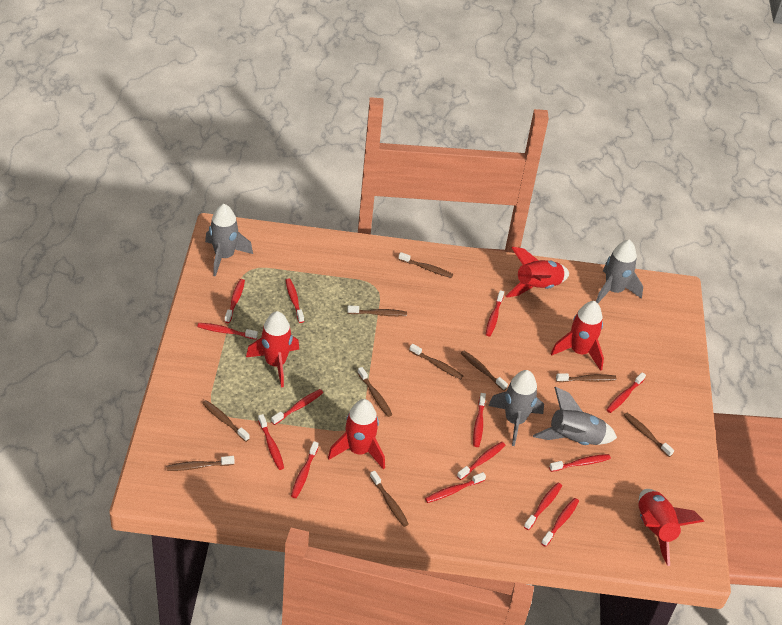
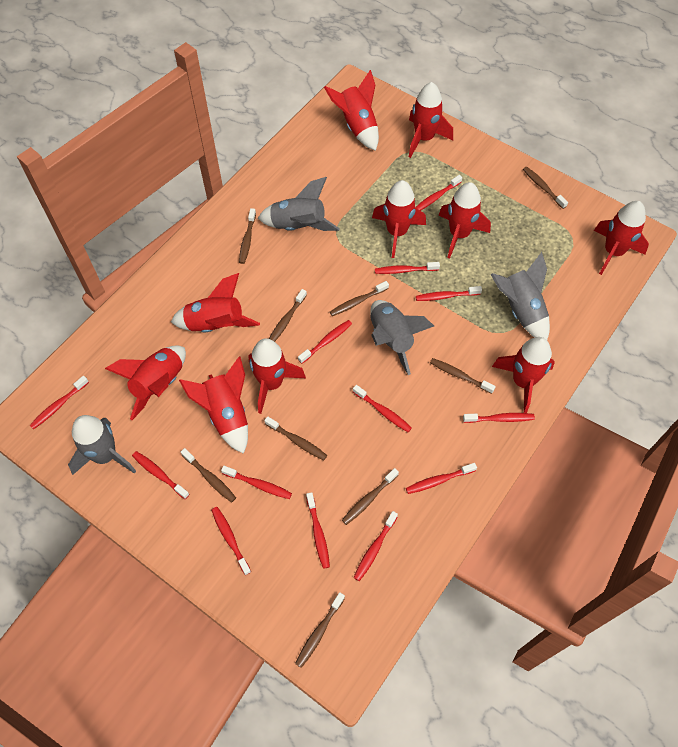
brown toothbrush: [166,456,235,471] [202,400,250,442] [347,305,407,316] [358,367,393,417] [370,471,409,527] [398,252,453,278] [409,344,463,379] [461,350,508,391] [556,373,616,382] [623,413,674,457] = 10 -> [181,448,236,502] [239,208,256,264] [264,416,327,460] [269,289,307,342] [295,592,345,668] [330,281,389,316] [342,468,399,525] [430,358,496,394] [523,167,568,209] = 9
red rocket: [246,311,299,387] [328,399,385,470] [506,247,569,298] [551,301,604,371] [639,489,704,566] = 5 -> [105,345,186,420] [171,273,260,333] [179,356,248,454] [249,338,306,414] [324,70,379,151] [372,180,426,258] [409,82,453,158] [438,182,491,259] [492,337,555,413] [594,201,649,275] = 10
red toothbrush: [197,323,258,340] [224,279,245,323] [258,414,284,470] [271,389,323,425] [286,278,304,323] [291,441,318,498] [425,472,486,503] [457,442,505,480] [473,393,486,447] [486,290,504,336] [524,483,562,530] [541,498,579,547] [549,454,611,472] [606,372,646,413] = 14 -> [30,376,89,429] [132,451,190,499] [211,507,251,575] [221,466,292,499] [298,320,352,364] [306,492,330,569] [353,385,412,432] [353,511,398,581] [375,262,440,274] [406,463,477,494] [416,175,462,211] [416,286,482,301] [463,413,535,423] = 13

